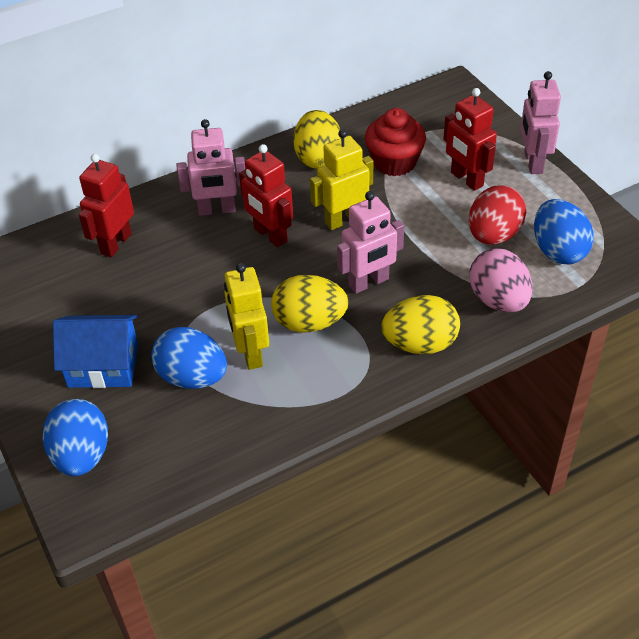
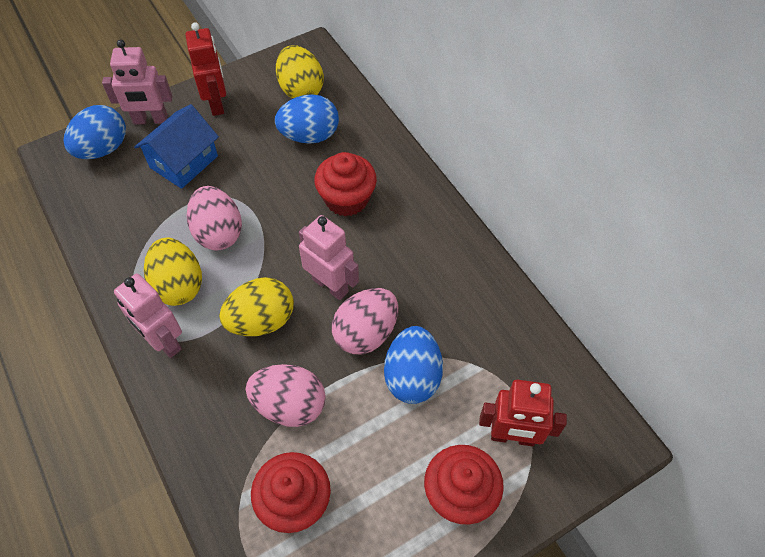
pink egg: [469,248,533,313] = 1 -> [187,186,242,251] [246,364,326,427] [332,288,398,354] = 3
red cupcake: [365,108,426,176] = 1 -> [251,452,331,533] [314,152,377,217] [424,445,504,525] = 3
red egg: [469,185,526,245] = 1 -> none = 0
red robot: [79,154,134,257] [239,144,293,247] [443,88,497,191] = 3 -> [185,22,226,116] [479,380,567,446] = 2
yellow robot: [224,263,269,370] [310,129,373,230] = 2 -> none = 0

